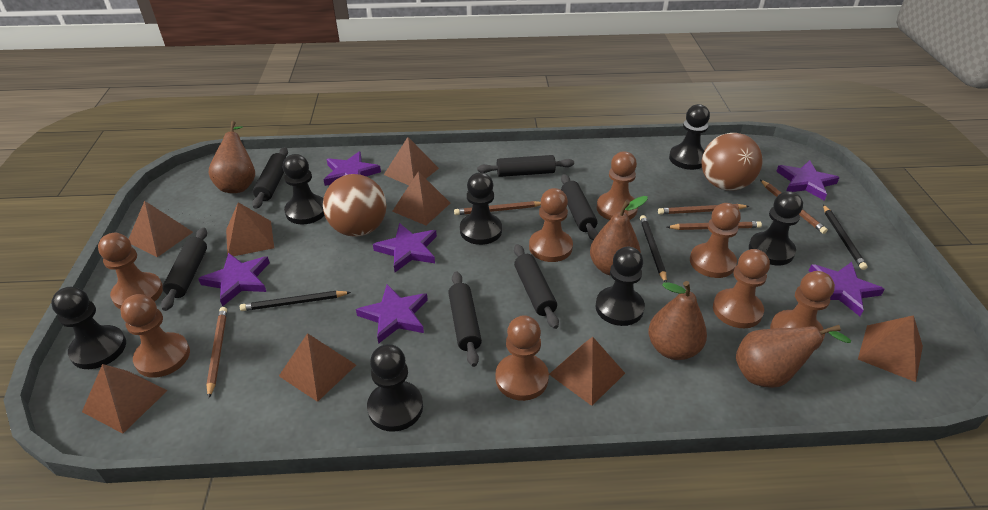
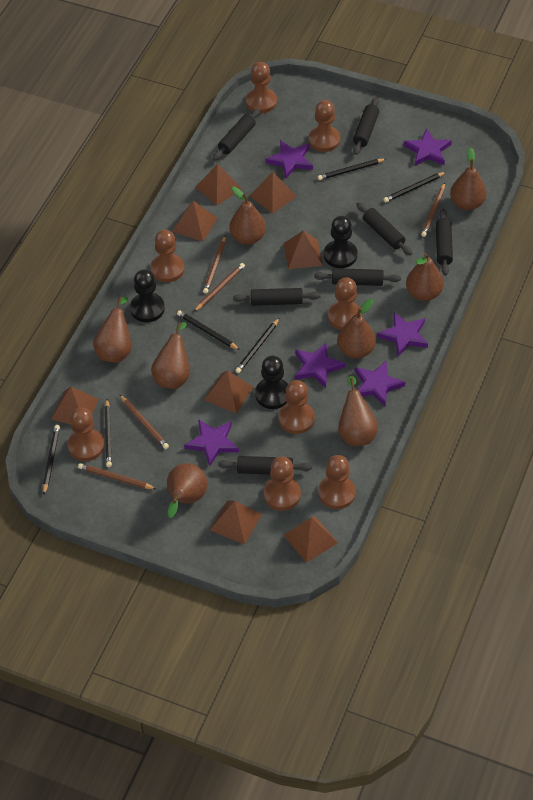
black pawn: [51,287,126,369] [283,154,325,224] [367,344,423,432] [460,172,502,245] [596,247,645,326] [669,104,710,170] [749,191,803,265] = 7 -> [130,269,165,322] [255,356,288,409] [324,216,357,268] = 3
black pencil: [240,291,351,311] [640,215,667,283] [823,205,868,270] = 3 -> [43,425,60,494] [105,399,112,467] [177,311,240,350] [235,318,279,373] [318,159,386,180] [384,172,446,202] = 6
black rolling pin: [161,227,207,311] [252,147,288,209] [448,271,482,367] [477,155,574,177] [514,244,559,329] [561,174,598,240] = 6 -> [213,108,260,160] [218,456,312,475] [233,288,320,306] [314,268,401,286] [353,97,379,155] [356,202,412,256] [436,209,453,275] = 7
brown ball: [323,174,386,237] [702,133,762,191] = 2 -> none = 0
brown pear: [209,121,255,193] [590,196,648,276] [648,281,707,360] [736,325,851,388] = 4 -> [93,297,132,363] [151,322,190,389] [167,463,207,518] [229,187,266,245] [337,299,376,359] [338,376,378,446] [406,253,444,301] [450,148,487,211] = 8

